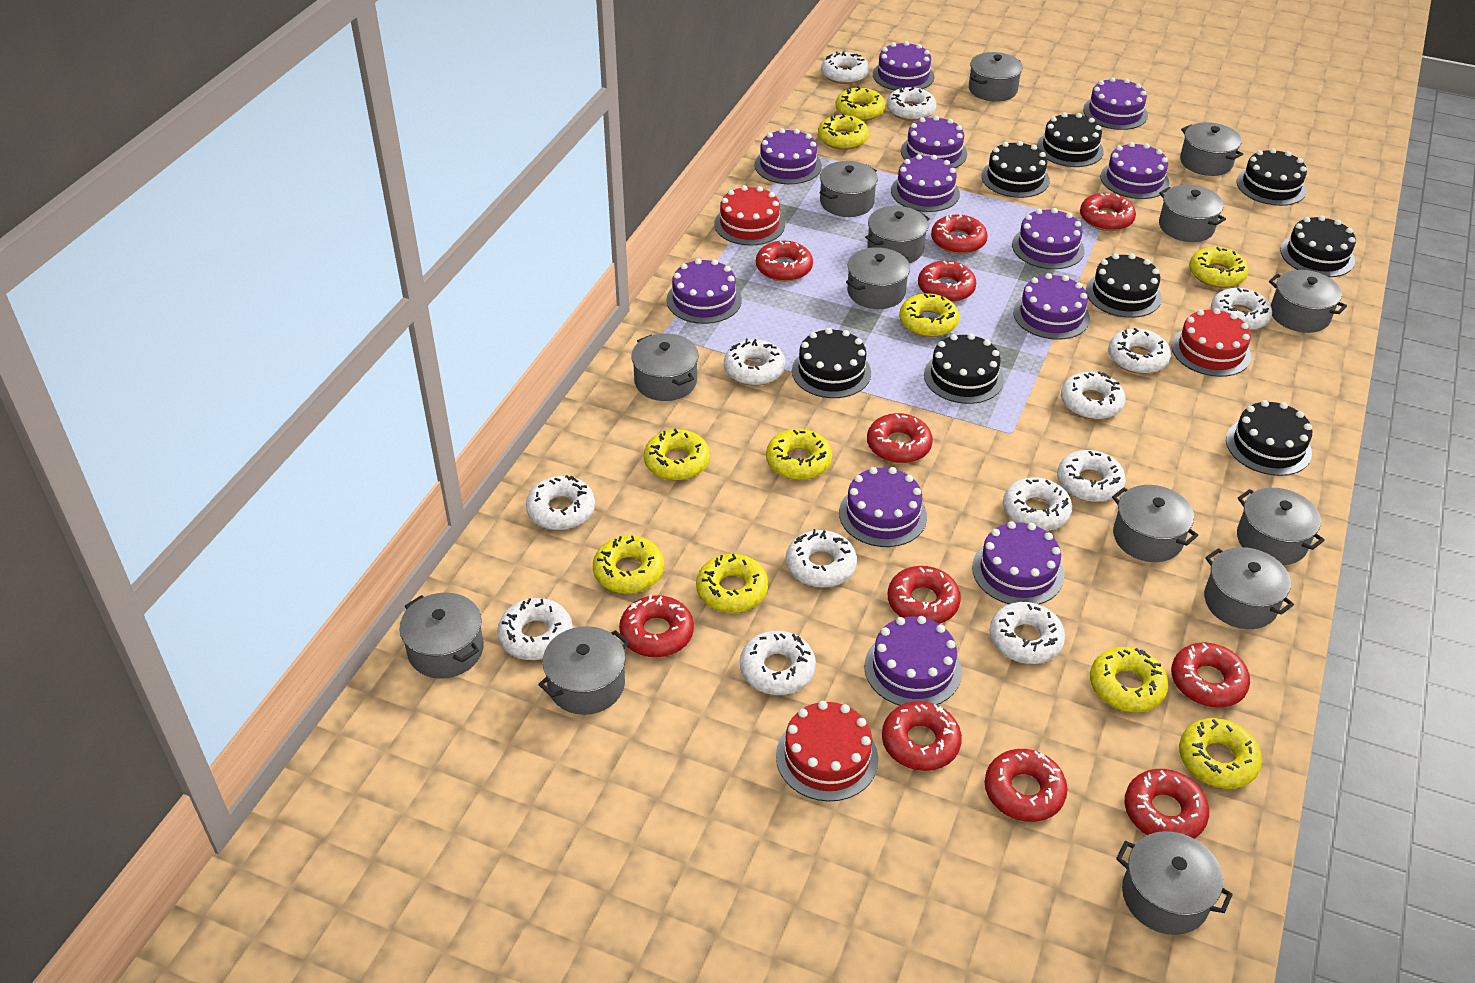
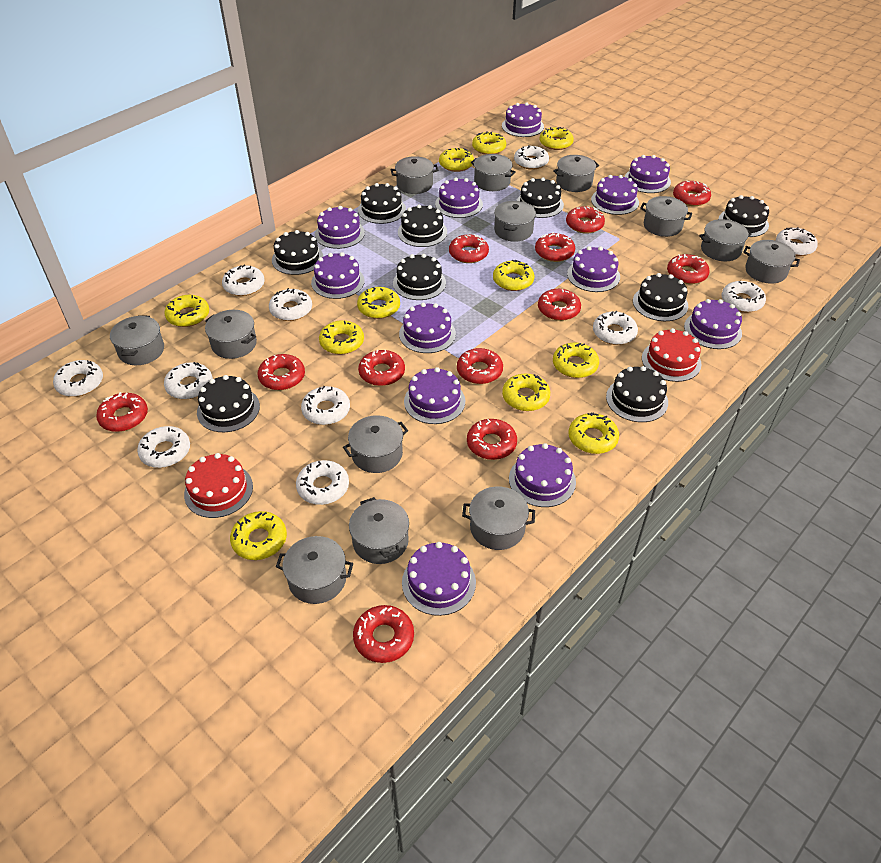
black cake: [792,328,871,398] [924,333,1004,404] [981,141,1050,198] [1037,112,1104,167] [1086,253,1162,318] [1226,400,1312,476] [1236,148,1307,206] [1280,215,1356,277] = 8 -> [197,375,260,432] [272,230,324,275] [358,183,406,224] [393,254,446,300] [398,204,447,247] [516,177,564,218] [606,366,668,422] [633,273,688,321] [718,195,769,237] = 9
grey pot: [399,593,484,679] [538,626,629,715] [631,333,699,401] [819,161,878,217] [846,247,910,309] [865,206,930,263] [969,52,1023,102] [1112,485,1198,562] [1116,831,1233,935] [1159,185,1226,242] [1180,122,1243,176] [1204,547,1294,629] [1237,488,1325,565] [1269,270,1347,333] = 14 -> [110,315,164,365] [205,310,257,359] [276,536,353,604] [343,415,408,473] [349,497,409,564] [390,156,439,194] [462,487,535,550] [471,154,516,191] [494,201,536,242] [553,155,599,192] [640,196,692,237] [699,219,752,261] [743,240,800,284] = 13
red cake: [714,185,785,245] [776,701,878,801] [1171,308,1251,377] = 3 -> [184,453,253,518] [642,328,702,382] = 2
red donut: [619,595,694,657] [756,241,813,282] [867,413,933,463] [882,701,962,771] [888,566,961,624] [918,261,976,302] [931,214,987,254] [985,749,1068,822] [1080,193,1136,231] [1124,769,1209,839] [1171,643,1250,708] = 11 -> [96,392,148,432] [258,354,305,390] [353,605,414,663] [358,350,405,386] [449,234,489,263] [457,348,503,384] [467,419,517,460] [535,232,575,262] [538,289,581,321] [566,206,605,234] [667,254,710,284] [673,181,711,206] = 12
white donut: [497,598,573,660] [526,475,595,530] [724,339,786,386] [740,631,816,695] [786,529,857,588] [821,51,869,84] [886,86,937,121] [989,602,1065,664] [1003,477,1072,531] [1057,450,1126,502] [1061,372,1125,420] [1108,328,1171,374] [1211,288,1272,331] = 13 -> [53,360,103,397] [137,426,190,468] [164,362,213,399] [222,265,265,296] [269,288,312,321] [296,460,349,505] [301,386,350,425] [514,145,549,170] [593,311,638,345] [721,281,766,312] [776,227,818,256] = 11
yellow donut: [593,536,664,594] [644,429,710,480] [696,554,768,613] [766,429,832,480] [818,114,869,150] [835,87,886,121] [899,293,959,337] [1090,647,1168,712] [1179,718,1262,789] [1189,247,1249,288] = 10 -> [164,295,209,327] [230,511,287,560] [319,320,364,354] [357,287,400,319] [439,148,474,172] [472,131,506,155] [493,260,534,291] [502,374,550,411] [539,127,574,150] [553,342,599,378] [569,412,619,454] = 11

